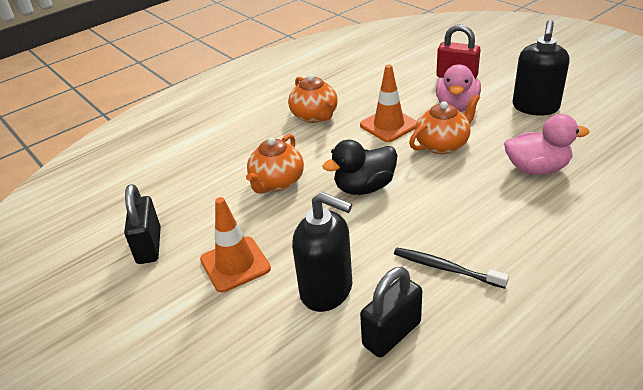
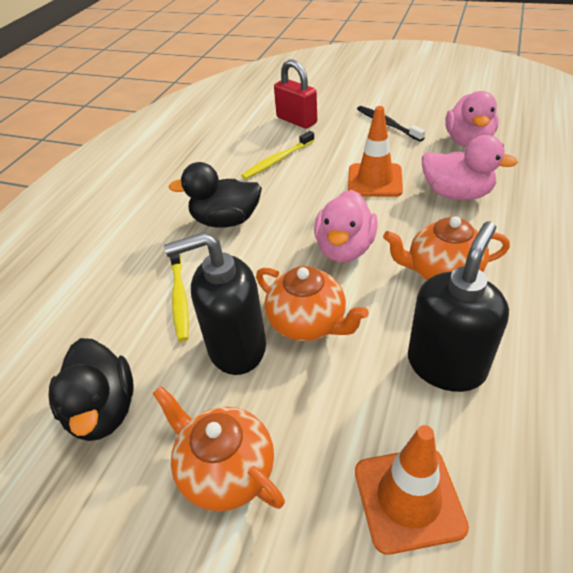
black duck: [323,140,397,195] = 1 -> [49,338,134,441] [168,162,262,228] = 2
black padlock: [124,184,161,264] [360,267,422,358] = 2 -> none = 0
pink duck: [436,65,481,112] [504,114,589,175] = 2 -> [314,190,378,262] [422,135,518,200] [445,91,499,147] = 3
yellow toothbrush: none = 0 -> [170,254,189,341] [241,131,315,179] = 2

